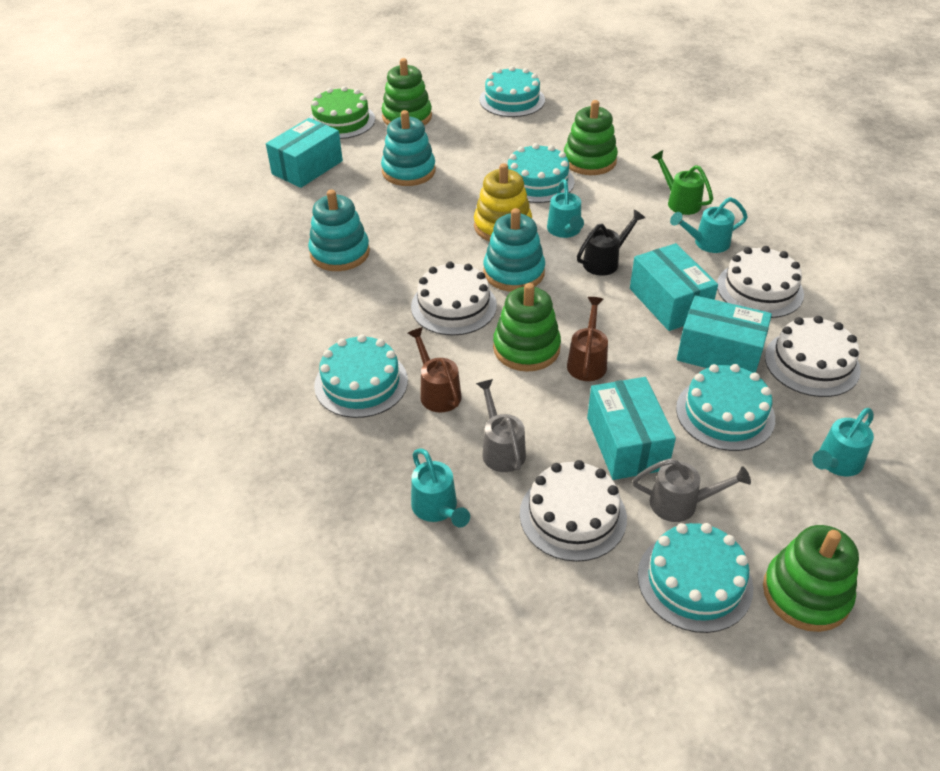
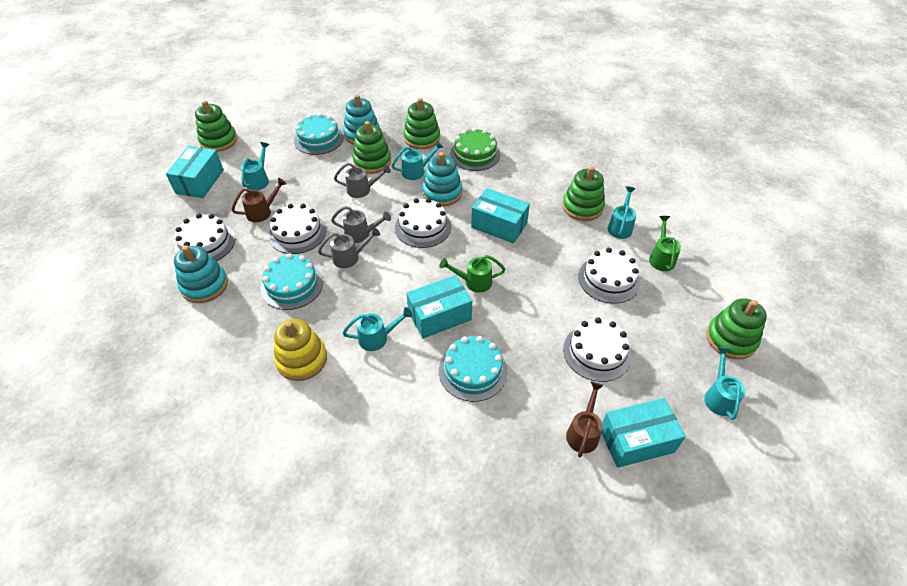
black watering can: [577,209,645,276] = 1 -> none = 0
green stacking toy: [382,58,432,125] [493,283,561,372] [564,100,618,175] [763,525,859,632] = 4 -> [195,100,237,152] [353,121,391,174] [403,98,440,149] [562,166,605,221] [706,298,767,359] = 5
green watering can: [651,150,713,215] = 1 -> [439,255,505,293] [649,216,681,271] = 2
grey watering can: [476,379,526,472] [633,458,751,522] = 2 -> [318,227,380,268] [331,206,391,243] [334,163,391,198] = 3
turquoise cake: [314,334,408,418] [480,66,545,117] [508,143,574,203] [638,523,753,633] [676,364,775,451] = 5 -> [261,253,323,310] [294,113,344,155] [439,336,508,402] = 3
turquoise watering can: [411,448,470,527] [547,179,584,238] [670,197,748,253] [812,408,874,476] = 4 -> [241,142,269,190] [343,307,413,351] [392,141,444,180] [608,186,636,239] [704,347,746,420] = 5
white cake: [411,261,497,336] [520,460,627,562] [717,246,804,318] [765,316,861,397] = 4 -> [175,214,235,261] [269,204,326,254] [395,198,451,248] [563,317,631,382] [578,248,640,304] = 5

